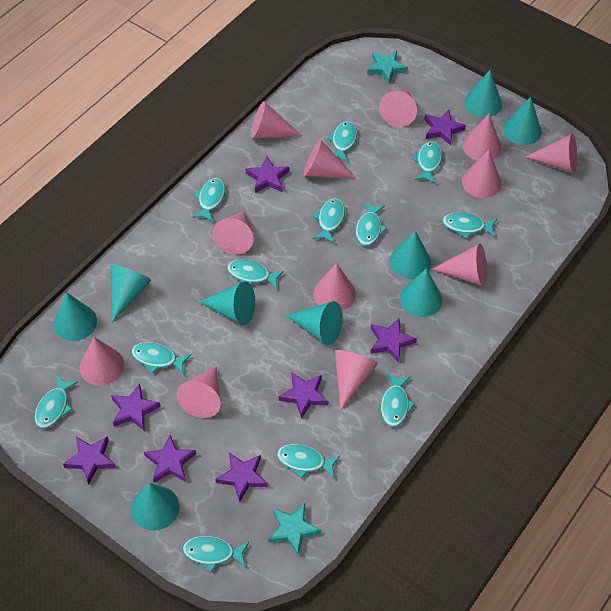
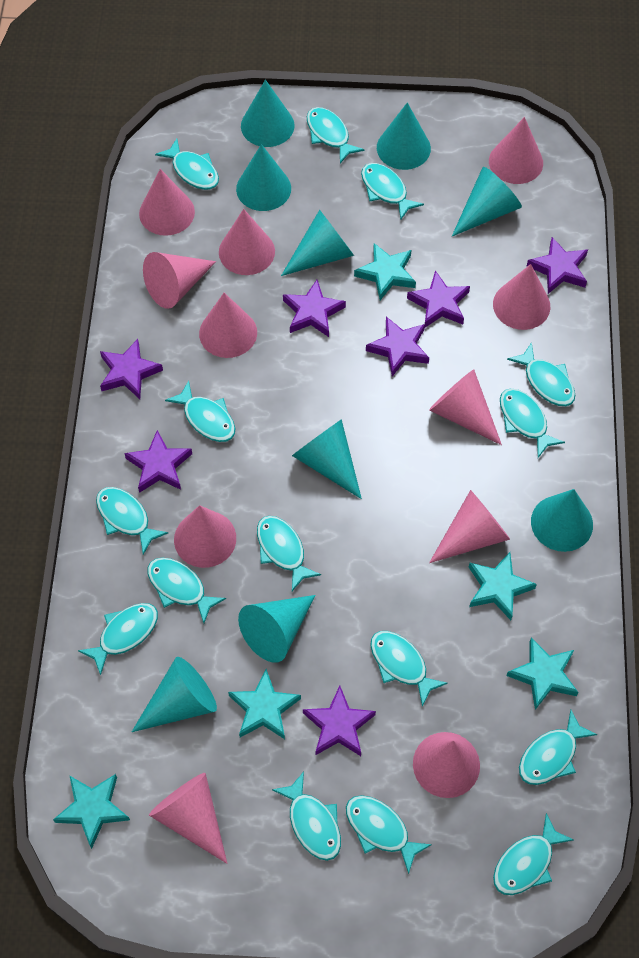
pink cone: [80,337,124,386] [177,366,221,418] [212,211,254,255] [251,101,302,139] [303,139,356,178] [313,263,356,311] [335,350,378,411] [379,91,417,127] [431,244,487,286] [462,150,502,198] [463,114,501,161] [525,134,577,173] = 12 -> [139,169,195,236] [143,252,216,309] [149,773,227,864] [174,505,236,568] [199,293,257,358] [219,209,275,275] [413,732,480,798] [429,369,502,445] [429,490,510,563] [489,117,543,184] [493,264,550,330] = 11
purple star: [63,436,116,485] [111,384,161,431] [144,435,196,483] [215,452,268,502] [246,156,289,193] [279,372,329,419] [370,318,417,363] [424,109,466,146] = 8 -> [100,339,163,399] [124,430,192,493] [283,280,346,337] [303,686,376,756] [366,316,429,377] [407,270,470,328] [527,237,588,294] = 7
turquoise fish: [34,375,78,429] [131,342,191,374] [182,536,249,572] [192,178,225,222] [227,259,284,289] [277,444,340,478] [313,198,345,244] [327,121,357,162] [355,202,387,246] [381,373,415,427] [412,141,442,183] [442,212,497,239] = 12 -> [78,603,158,675] [96,487,168,555] [147,558,226,623] [155,139,219,190] [165,381,235,442] [257,516,321,591] [272,771,341,861] [307,107,364,163] [346,795,432,874] [361,163,424,220] [370,631,448,707] [493,813,573,895] [500,388,565,458] [507,342,575,406] [519,709,598,785] = 15
turquoise star: [268,503,321,556] [367,51,408,83] = 2 -> [53,774,130,849] [228,669,301,739] [354,243,416,300] [469,552,537,620] [506,638,578,710] = 5

